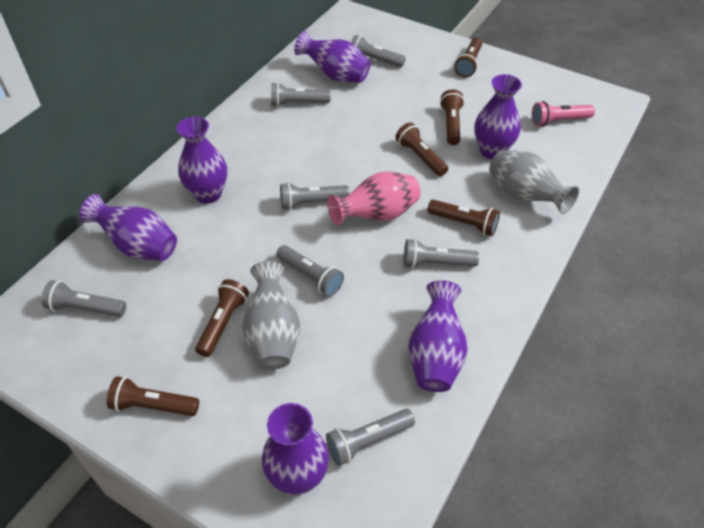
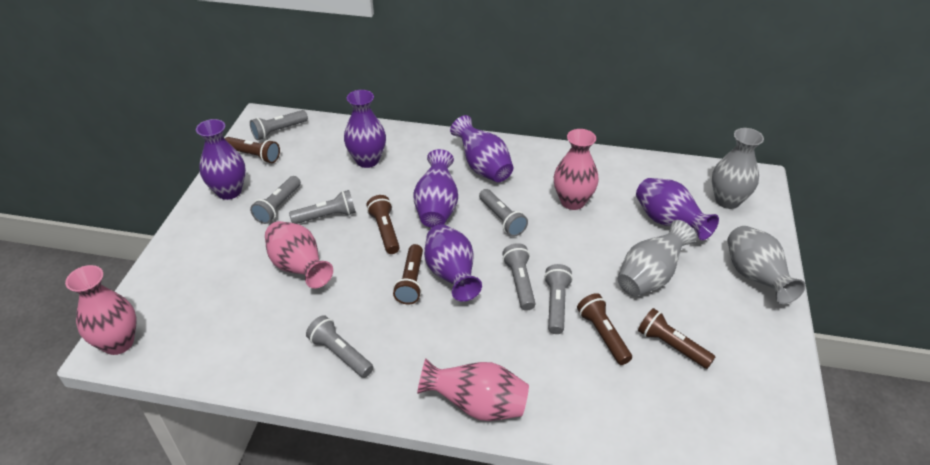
brown flashlight: [107,376,199,416] [195,279,249,357] [396,122,448,176] [427,200,500,236] [440,89,464,145] [454,38,482,78] = 6 -> [225,137,280,163] [366,195,400,254] [393,244,423,304] [577,293,632,365] [638,308,715,369] = 5
grey vase: [242,261,300,369] [489,150,579,214] = 2 -> [618,220,696,296] [712,128,764,209] [727,226,806,304] = 3
pink flashlight: [532,101,595,126] = 1 -> none = 0
pink vase: [327,171,420,225] = 1 -> [65,265,137,355] [265,221,333,289] [417,359,529,421] [554,129,599,210] = 4

